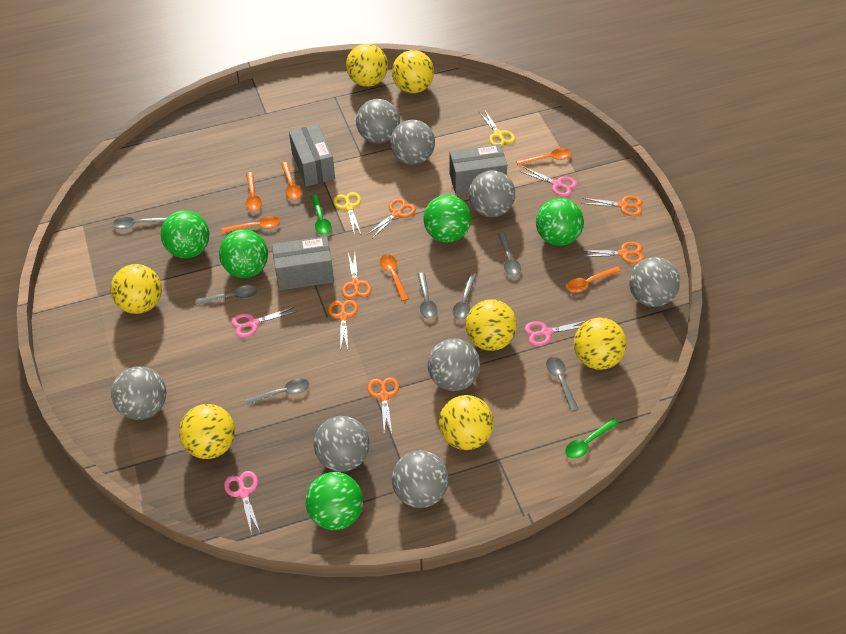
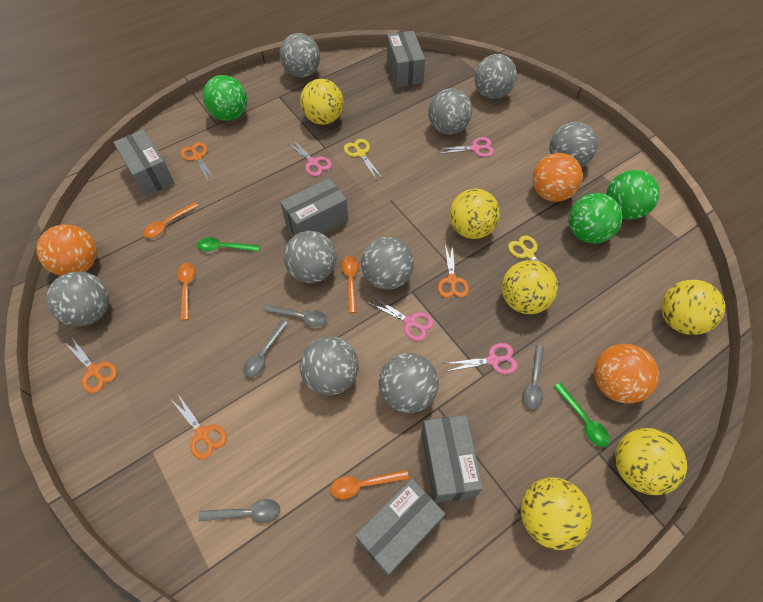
green ball: [161,210,209,258] [219,229,268,278] [306,472,363,530] [424,195,471,243] [536,198,584,246] = 5 -> [202,75,247,121] [568,193,622,244] [606,170,660,220] = 3
grey ball: [111,366,166,420] [314,416,369,472] [356,99,400,143] [390,120,435,165] [392,451,449,508] [428,338,480,391] [469,170,515,217] [629,257,680,307] = 8 -> [46,272,109,326] [279,33,320,78] [284,231,337,283] [300,336,359,395] [361,237,414,290] [379,353,439,413] [428,88,472,135] [474,54,517,99] [549,122,598,167] = 9
grey box: [272,236,334,290] [289,124,335,187] [449,144,507,195] = 3 -> [113,129,174,197] [280,178,348,236] [356,479,445,576] [387,31,425,87] [421,415,483,503] = 5
grey spoon: [112,217,168,229] [196,285,257,305] [244,378,309,406] [418,272,437,319] [453,274,476,320] [498,233,521,276] [546,357,579,412] = 7 -> [199,499,280,523] [243,320,288,378] [262,304,327,327] [523,345,544,409] = 4
orange ball: none = 0 -> [36,224,97,276] [533,153,583,202] [594,344,659,404] = 3
orange scissors: [328,300,358,352] [342,253,371,299] [367,198,416,238] [367,377,399,433] [581,242,644,264] [582,195,643,216] = 6 -> [65,338,117,393] [171,394,227,460] [181,142,215,182] [438,244,469,298] = 4
orange spoon: [222,216,280,233] [246,172,262,211] [281,162,302,200] [380,254,409,301] [516,148,572,166] [567,266,621,292] = 6 -> [143,202,198,238] [177,263,195,320] [330,469,409,499] [341,256,359,313] = 4
yellow ball: [110,264,162,314] [179,404,235,459] [346,44,388,87] [392,50,434,93] [439,395,494,450] [465,299,517,351] [574,317,626,370] = 7 -> [300,79,344,125] [450,189,500,239] [502,260,558,314] [521,477,592,550] [615,428,687,495] [661,280,725,335] = 6

